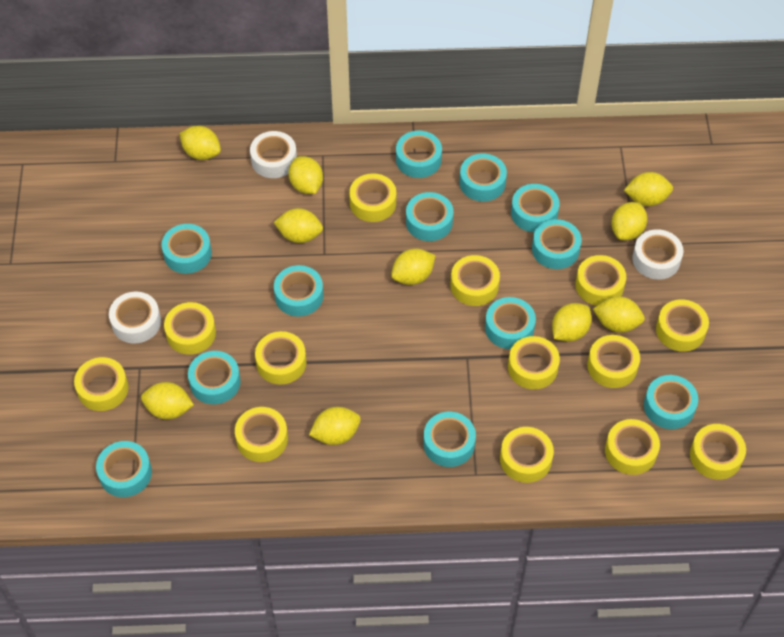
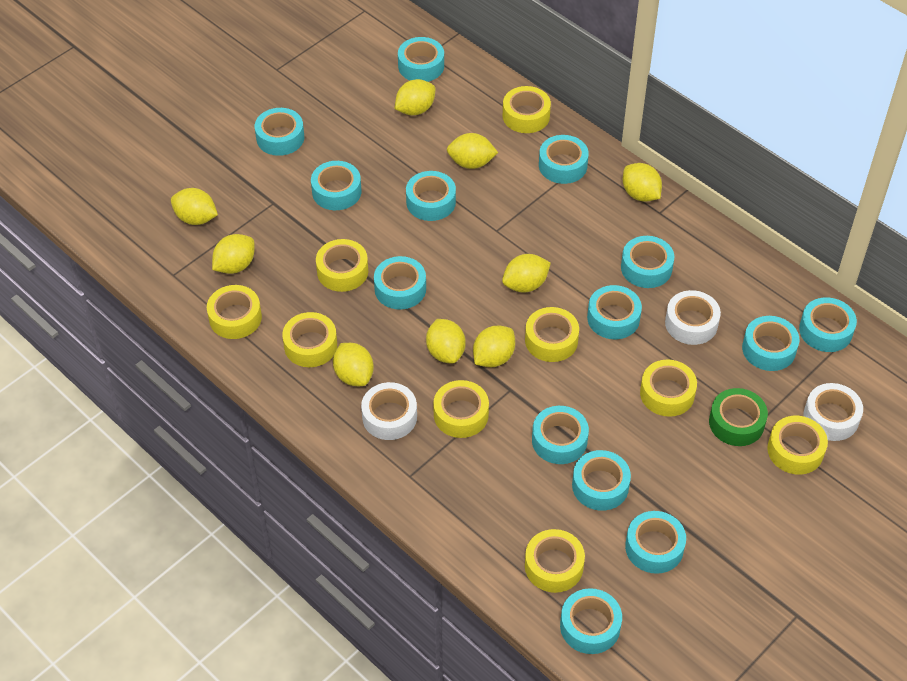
green tape: none = 0 -> [709,388,768,446] = 1
turquoise tape: [96,441,152,497] [161,224,212,274] [188,351,240,404] [274,265,323,317] [396,131,442,178] [406,192,453,241] [423,412,476,467] [459,153,507,201] [485,297,536,349] [511,184,560,232] [532,219,582,269] [644,375,698,429] = 12 -> [255,108,304,156] [311,161,361,210] [374,256,426,310] [398,37,444,82] [406,171,456,221] [532,406,589,464] [539,135,589,184] [560,588,622,654] [572,450,631,511] [587,285,642,339] [621,236,674,288] [625,511,686,574] [742,316,799,371] [799,297,857,352] = 14
yellow lemon: [141,382,194,420] [179,126,221,160] [274,208,323,243] [288,156,323,194] [309,407,361,445] [391,249,436,285] [552,303,592,342] [593,296,645,332] [611,202,647,240] [624,172,673,206] = 10 -> [171,188,218,225] [212,234,255,274] [333,343,374,386] [395,79,435,115] [426,319,466,364] [447,133,498,169] [473,326,515,367] [502,254,551,293] [623,163,662,202] = 9
yellow tape: [74,357,128,411] [164,302,216,355] [235,407,288,462] [255,331,306,385] [349,173,396,222] [450,255,500,306] [500,427,554,483] [508,336,560,389] [575,255,626,306] [587,335,640,388] [605,419,660,475] [656,299,709,352] [690,424,746,480] = 13 -> [207,285,262,339] [282,312,337,367] [316,239,368,292] [433,380,489,438] [503,86,551,133] [525,307,579,362] [525,529,585,593] [640,359,697,417] [767,416,828,475] = 9

